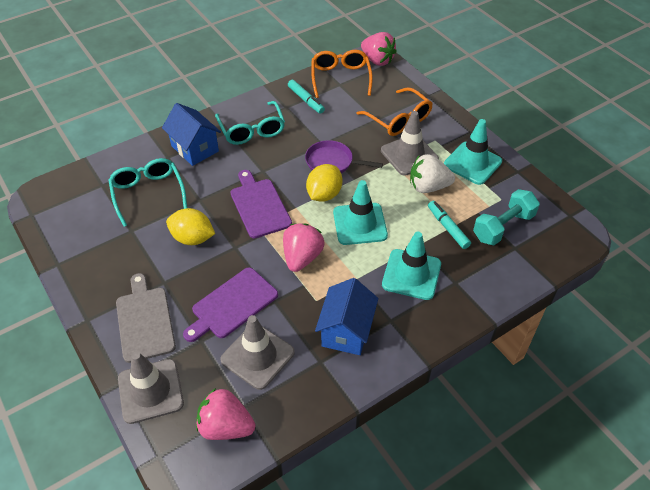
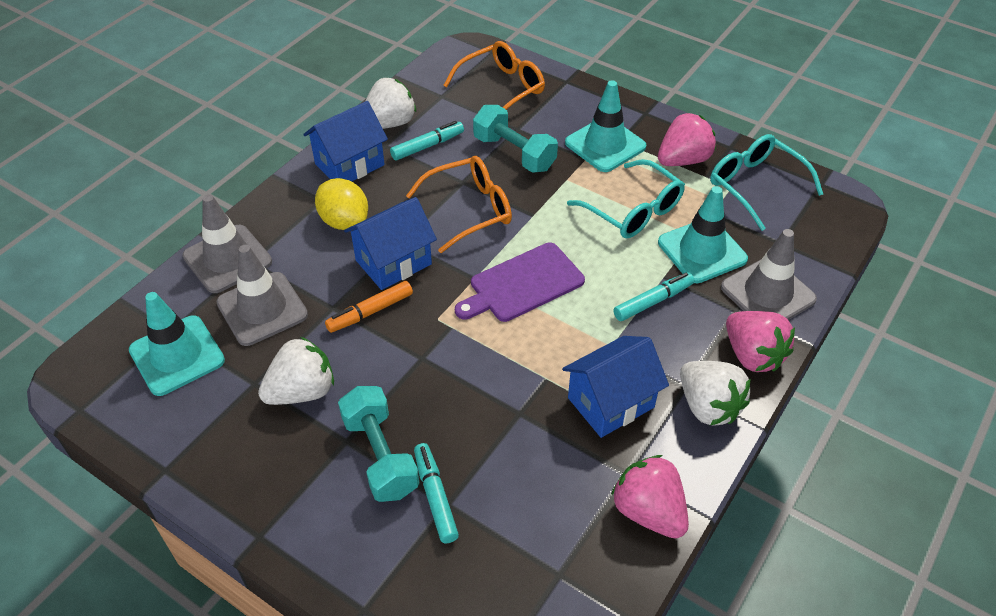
blue house: [162,103,221,166] [315,278,378,355] = 2 -> [303,101,388,181] [344,197,437,290] [562,336,669,438] = 3
grey cutting board: [116,273,176,363] = 1 -> none = 0
orange marker: none = 0 -> [325,281,413,333] = 1
purple cutting board: [183,267,278,342] [231,170,292,238] = 2 -> [455,243,585,322] = 1
purple pan: [305,140,383,173] = 1 -> none = 0
turquoise dumbbell: [473,189,540,245] = 1 -> [338,386,419,502] [473,105,558,173] = 2
turquoise marker: [288,80,325,114] [428,201,471,249] = 2 -> [390,121,464,160] [414,443,459,543] [613,272,694,321] = 3
white strawberry: [410,154,455,193] = 1 -> [258,337,334,405] [365,78,416,129] [680,361,750,425] = 3
yellow lemon: [166,208,215,245] [306,164,342,202] = 2 -> [315,178,368,230] = 1

